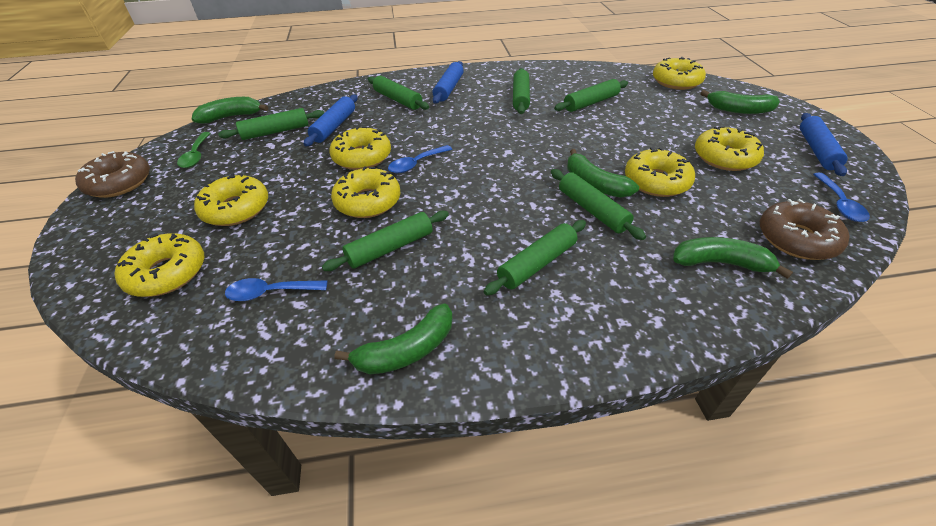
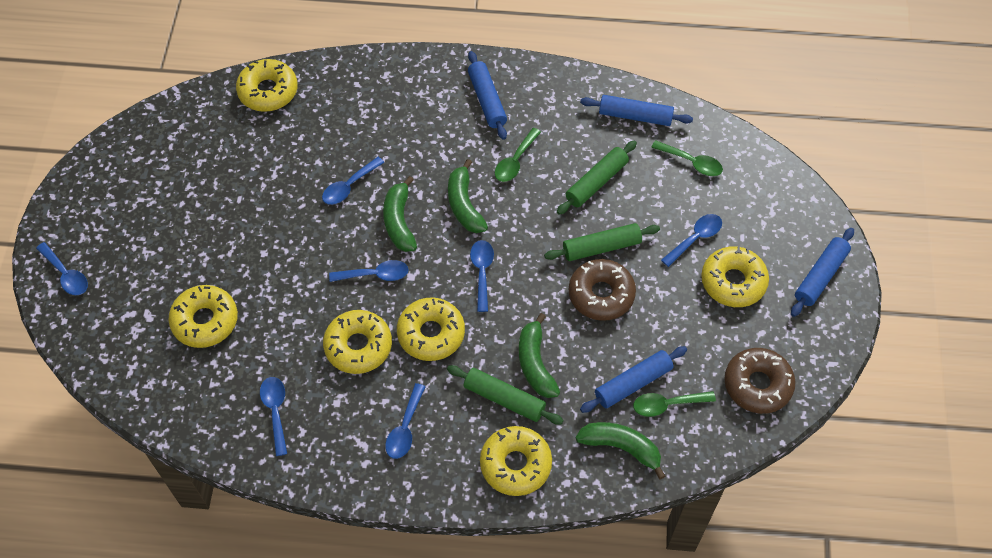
blue rolling pin: [304,95,358,146] [433,61,464,104] [800,113,848,176] = 3 -> [468,51,507,140] [580,95,693,126] [580,346,687,413] [791,228,854,317] = 4
blue spoon: [225,278,327,301] [388,145,452,173] [813,173,870,222] = 3 -> [36,242,88,295] [260,377,287,456] [322,157,384,205] [329,260,409,282] [385,383,426,459] [470,240,494,312] [661,214,722,267] = 7
green banana: [192,97,268,124] [334,303,452,374] [567,149,639,198] [673,237,793,279] [700,90,780,114] = 5 -> [383,176,417,252] [448,159,488,233] [519,313,560,398] [576,422,665,479] = 4
green rolling pin: [218,108,324,140] [322,211,449,271] [368,76,429,110] [484,220,586,295] [513,68,530,114] [551,169,646,240] [554,79,628,112] = 7 -> [447,365,564,425] [544,223,660,261] [557,140,637,215] = 3
green spoon: [177,132,210,168] = 1 -> [495,128,541,182] [633,391,716,417] [651,140,723,176] = 3
yellow donut: [114,233,204,297] [194,173,268,226] [330,126,391,170] [331,166,401,218] [625,147,695,197] [653,57,706,90] [695,126,764,171] = 7 -> [168,285,238,348] [236,59,298,112] [323,310,392,374] [397,298,465,361] [480,426,552,496] [701,246,769,307] = 6

